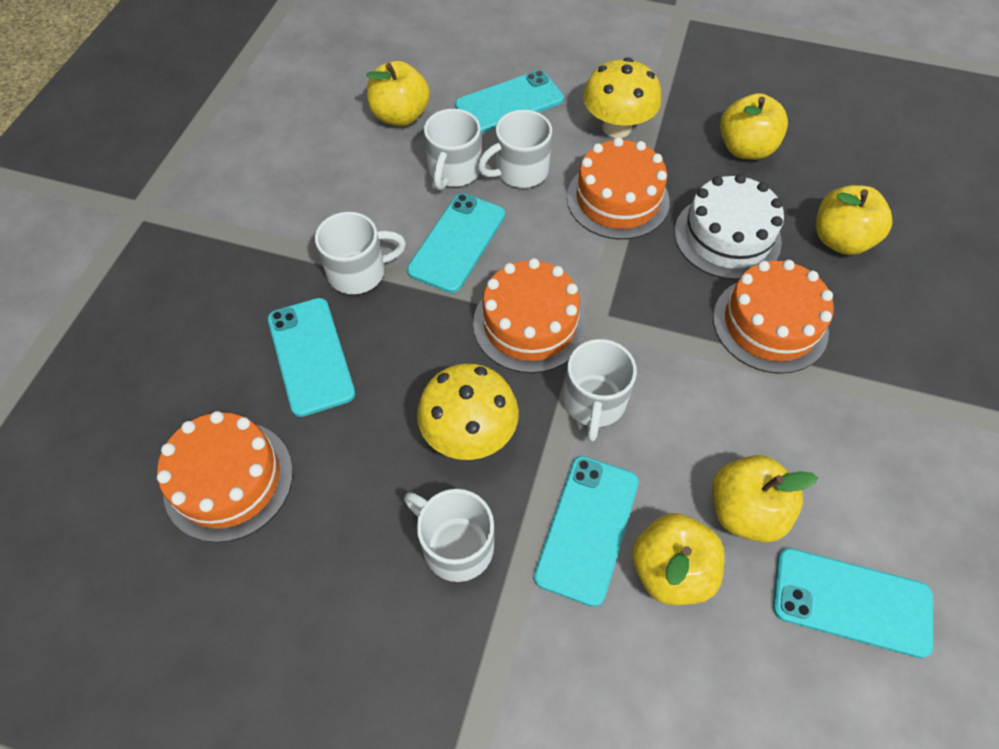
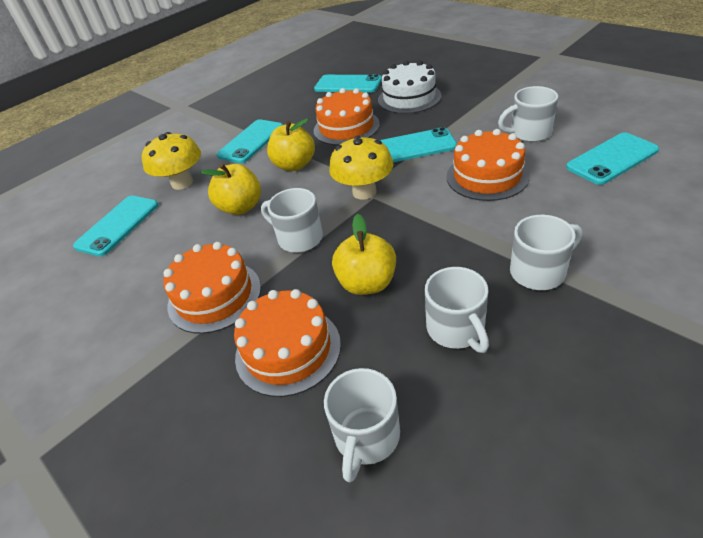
yellow apple: [366,61,430,126] [632,513,725,605] [712,455,818,543] [720,93,788,160] [816,185,892,255] = 5 -> [200,163,261,215] [267,118,315,171] [332,214,396,295] = 3

